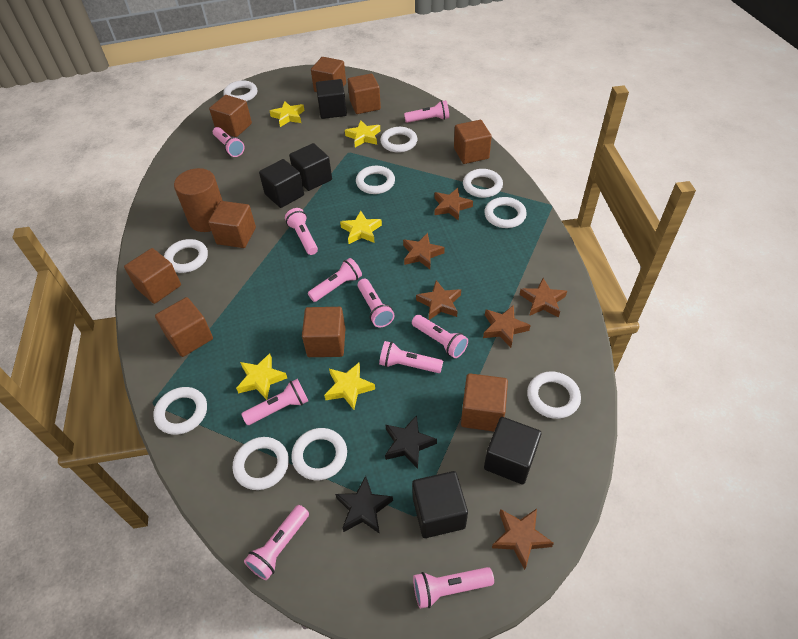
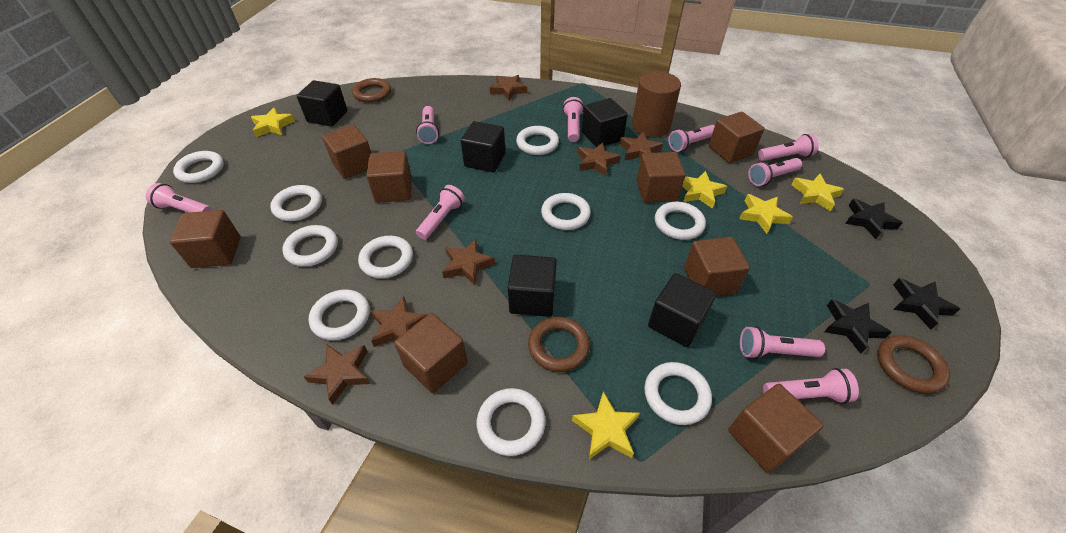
black star: [335,476,393,534] [385,415,437,469] = 2 -> [824,299,892,354] [845,198,903,239] [893,278,960,329] = 3
brown cube: [124,248,181,304] [155,297,213,357] [208,201,256,248] [209,95,252,137] [302,307,345,357] [311,57,346,92] [348,73,381,114] [454,120,492,164] [461,373,508,431] = 9 -> [169,210,241,268] [322,125,371,179] [366,151,412,203] [394,313,468,393] [637,152,686,203] [684,237,750,296] [709,112,764,163] [728,384,823,473] = 8
brown ring: none = 0 -> [352,78,391,103] [528,317,590,372] [877,335,950,394] = 3
pink flashlight: [213,127,245,157] [242,379,308,425] [244,505,309,580] [285,208,318,255] [308,258,362,302] [357,279,395,327] [379,341,443,373] [404,100,449,123] [412,315,468,358] [413,567,494,609] = 10 -> [146,183,212,213] [416,106,439,144] [416,185,465,240] [563,97,584,142] [668,125,715,152] [740,326,825,359] [748,158,802,186] [758,134,819,161] [763,368,859,404] = 9

